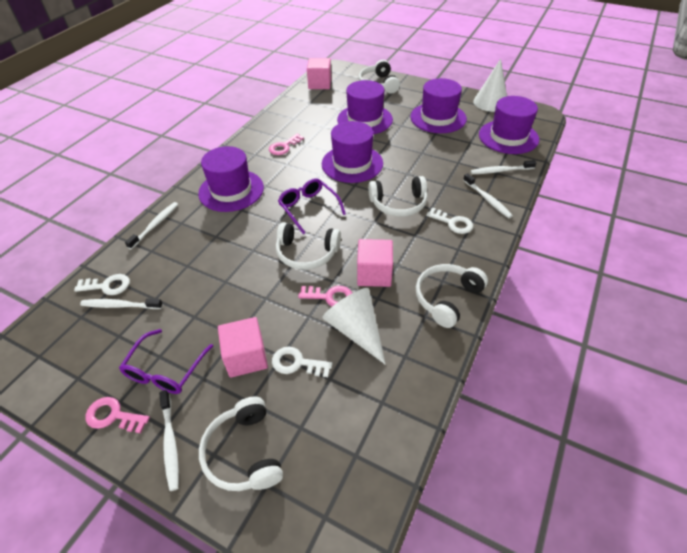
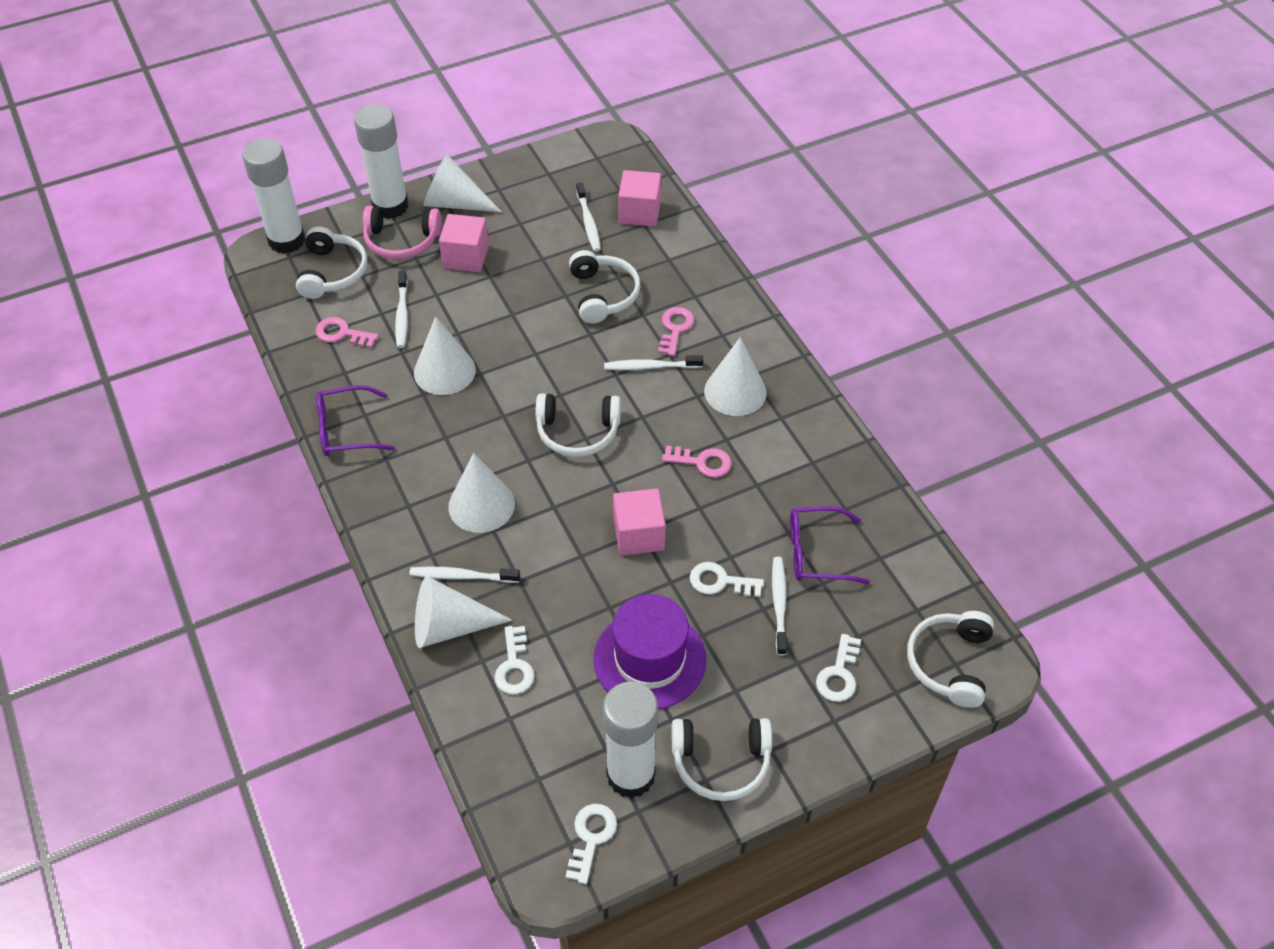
pink headphones: none = 0 -> [363,206,441,260] = 1
purple hat: [198,146,264,212] [322,121,383,183] [337,80,393,134] [410,78,467,133] [479,96,539,154] = 5 -> [594,594,706,709] = 1
white cone: [322,288,385,364] [473,59,507,112] = 2 -> [414,316,476,395] [415,576,512,648] [423,154,502,212] [448,453,515,533] [704,337,767,416] = 5
white glue stick: none = 0 -> [242,138,305,254] [354,104,408,219] [603,682,658,798] = 3
white key: [74,274,130,295] [272,347,332,377] [426,207,473,234] = 3 -> [495,626,535,694] [565,804,617,884] [690,562,764,597] [816,634,861,702] = 4

